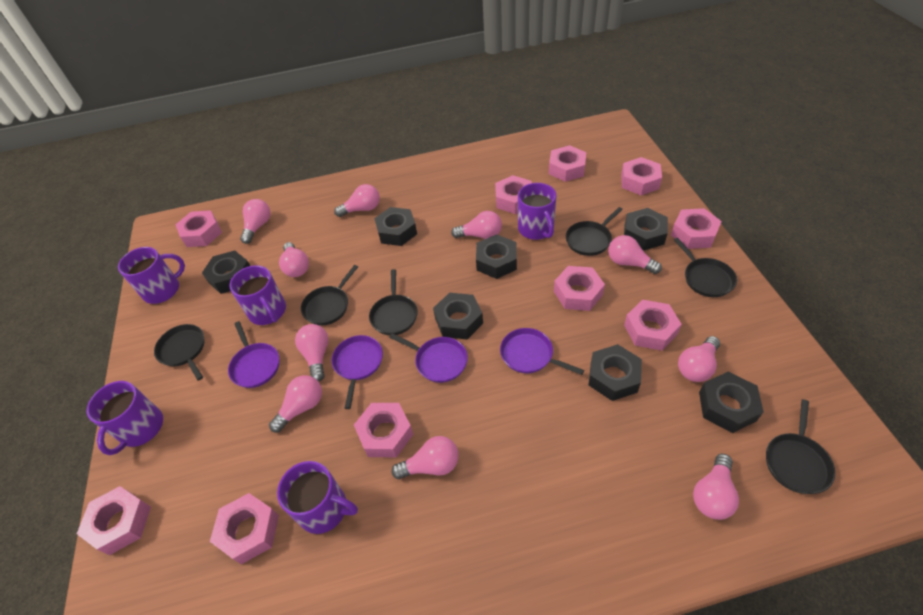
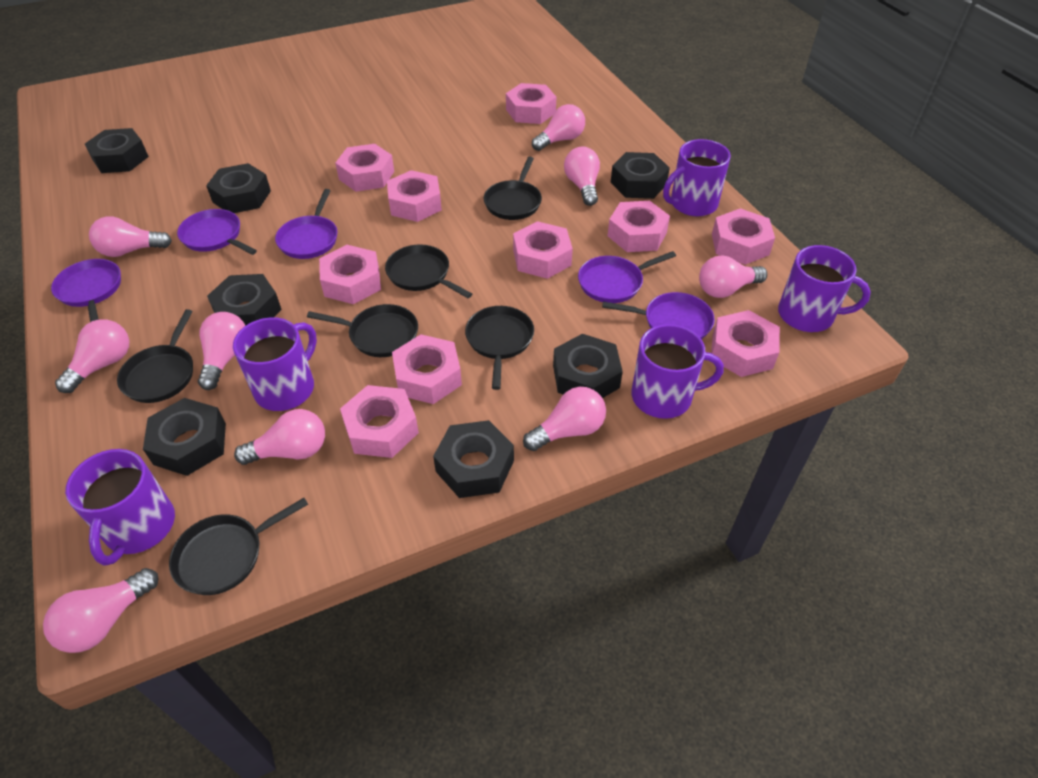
pink light bulb: [240,199,271,244] [269,375,322,432] [279,242,309,277] [295,324,329,382] [334,184,380,217] [391,436,459,479] [451,211,502,239] [608,235,662,274] [678,336,720,382] [693,454,739,520] = 10 -> [43,568,159,653] [55,319,129,393] [89,216,172,257] [198,312,245,390] [234,409,325,465] [523,387,606,451] [532,104,585,151] [564,147,600,206] [699,255,767,298] = 9
purple pan: [228,321,279,388] [332,335,383,409] [389,333,468,383] [500,328,584,375] = 4 -> [51,259,121,322] [177,209,257,255] [275,189,337,259] [578,251,676,303] [602,292,715,339] = 5

